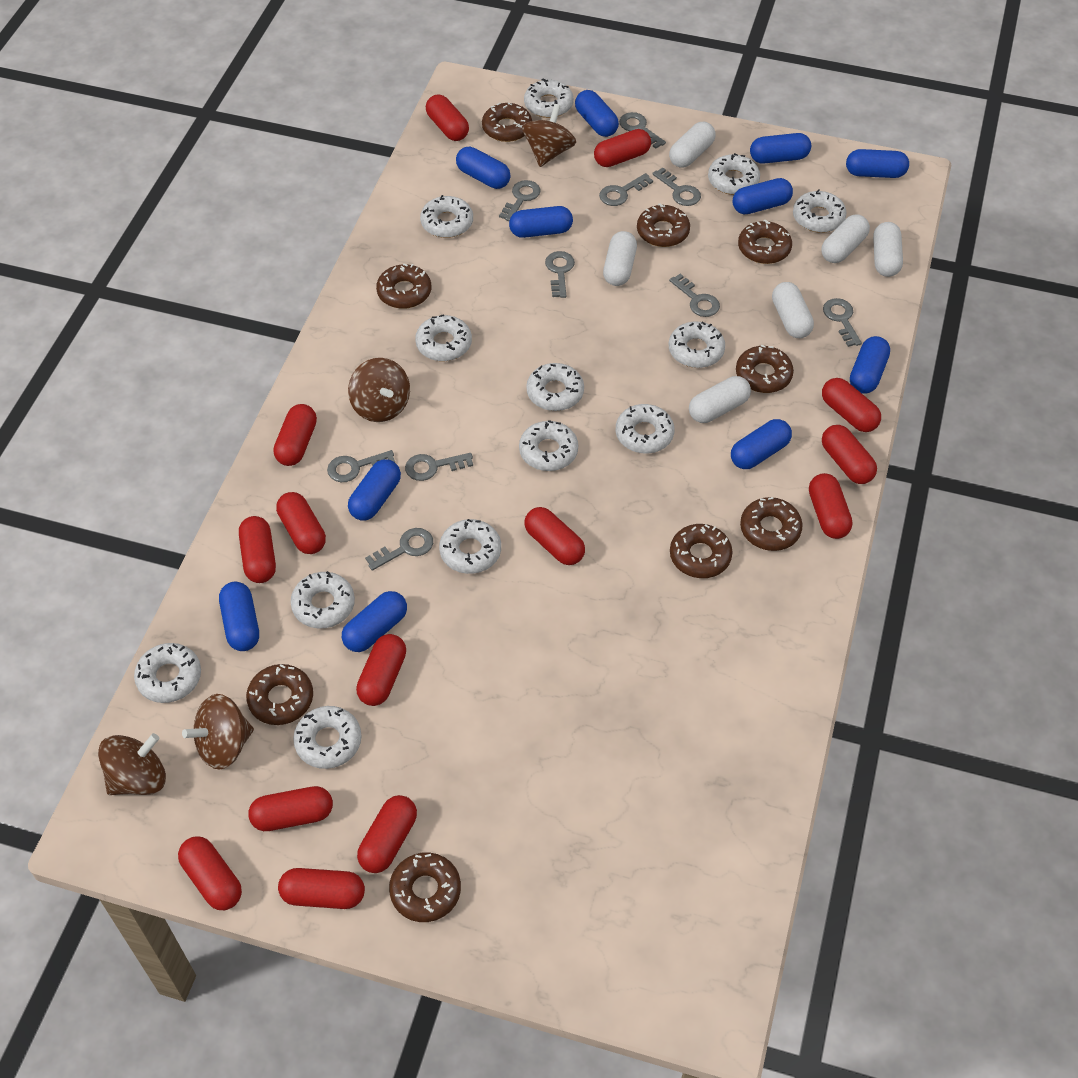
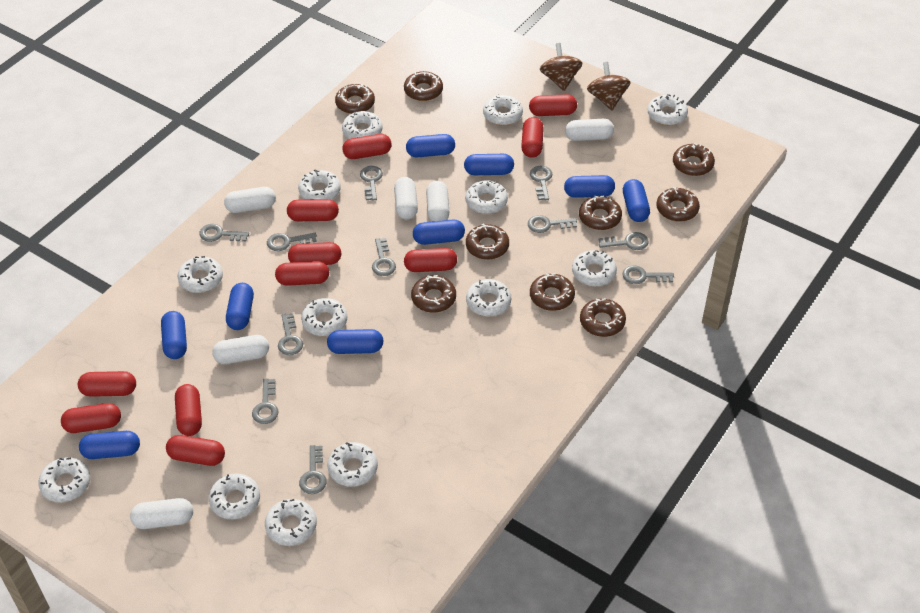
blue capsule: [219,582,259,651] [342,591,407,652] [348,459,401,521] [456,147,511,189] [509,206,573,238] [575,90,619,137] [731,419,792,469] [733,178,793,214] [750,133,811,164] [846,149,909,178] [850,336,890,394] = 11 -> [79,431,140,459] [161,311,187,359] [226,283,254,330] [327,329,383,354] [406,134,455,157] [413,220,465,245] [464,154,514,175] [564,175,615,198] [623,179,650,222] = 9
brown spinning top: [98,733,166,795] [182,694,254,770] [348,358,410,422] [522,104,576,167] = 4 -> [540,43,583,91] [587,62,631,110] = 2
grey key: [327,450,395,482] [365,528,433,571] [405,453,473,481] [499,180,540,221] [545,251,575,298] [599,173,653,206] [619,112,666,149] [652,168,701,206] [669,274,720,317] [823,298,862,347] = 10 -> [199,224,249,242] [252,378,278,424] [267,233,317,251] [278,313,303,355] [299,445,327,494] [360,166,383,201] [372,238,396,276] [528,215,577,233] [530,166,553,200] [599,232,649,250] [622,266,674,284] = 11
red capsule: [178,836,242,910] [239,516,276,583] [248,786,333,831] [273,404,317,466] [276,492,326,554] [278,868,365,909] [356,634,406,706] [357,795,417,873] [426,94,469,141] [524,507,585,565] [594,129,651,167] [809,473,853,539] [822,378,881,432] [822,425,877,484] = 14 -> [61,403,121,433] [78,371,136,397] [166,435,225,466] [175,384,202,436] [275,261,329,286] [287,199,339,221] [288,242,341,265] [342,134,392,159] [404,248,457,272] [521,117,544,158] [529,94,577,116] = 11

